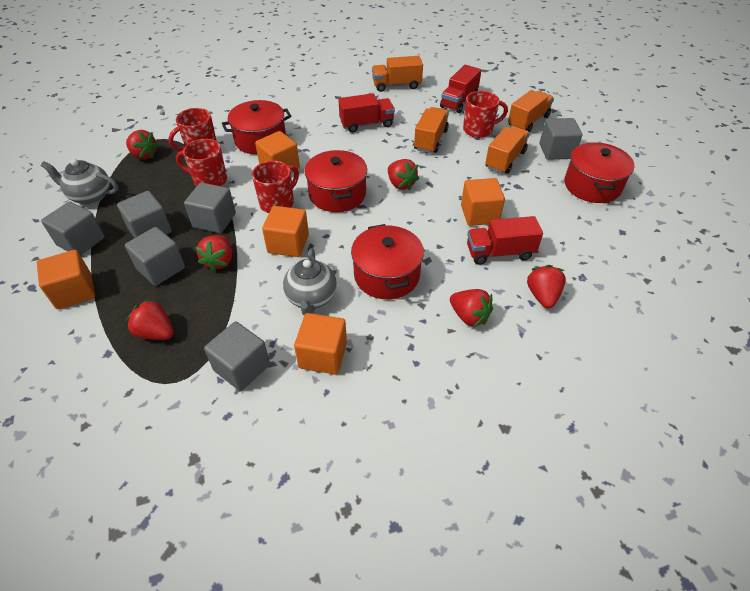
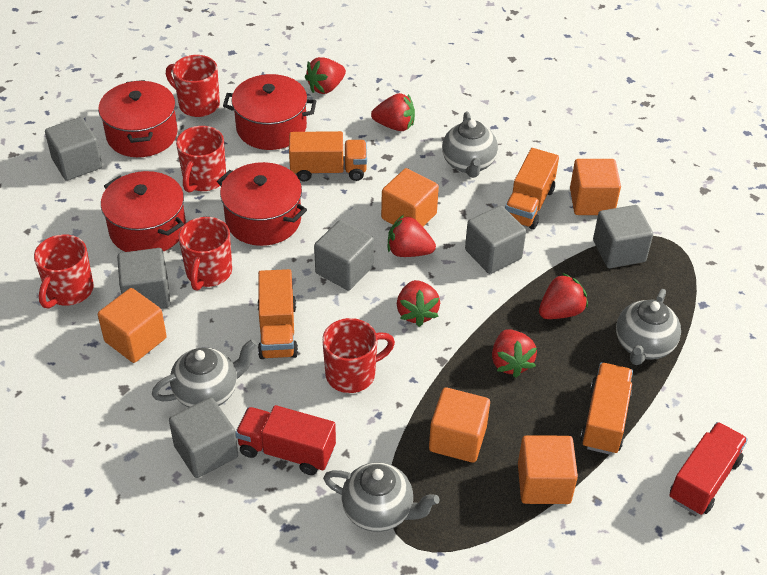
grey teapot: [41,159,118,205] [283,249,337,315] = 2 -> [152,339,257,407] [323,462,439,532] [442,112,498,178] [616,289,681,365] = 4
red mug: [168,108,217,151] [176,139,227,187] [252,161,299,213] [463,91,508,138] = 4 -> [34,234,94,309] [166,55,220,117] [176,126,226,193] [179,217,232,291] [322,318,395,393] = 5
red truck: [338,93,395,132] [440,65,481,113] [467,216,543,265] = 3 -> [235,405,336,475] [669,422,748,515] = 2

